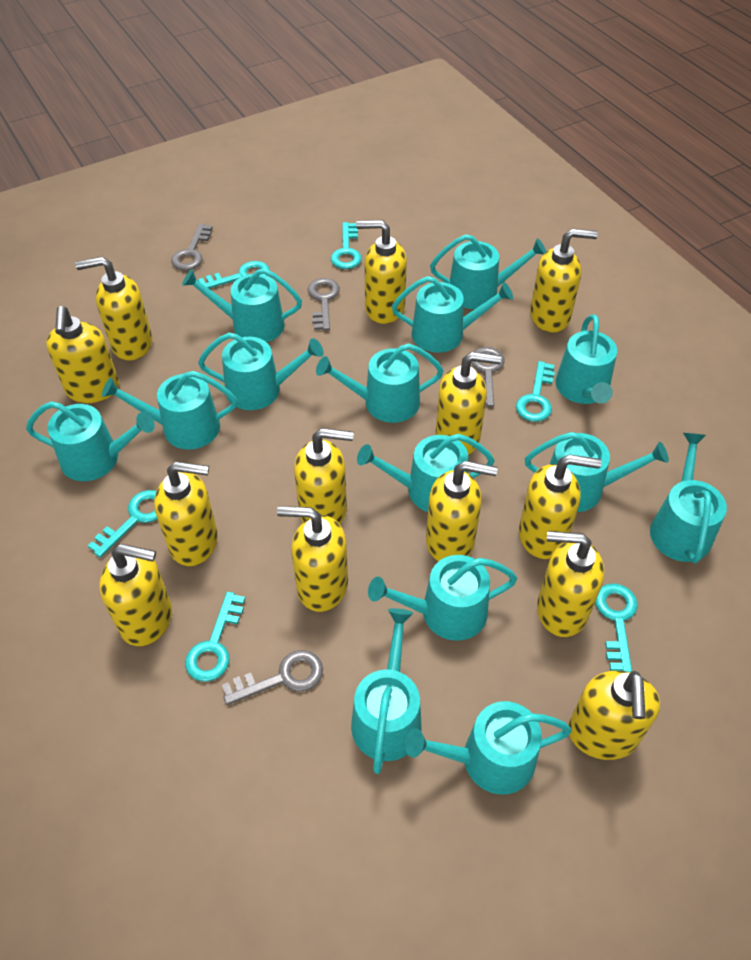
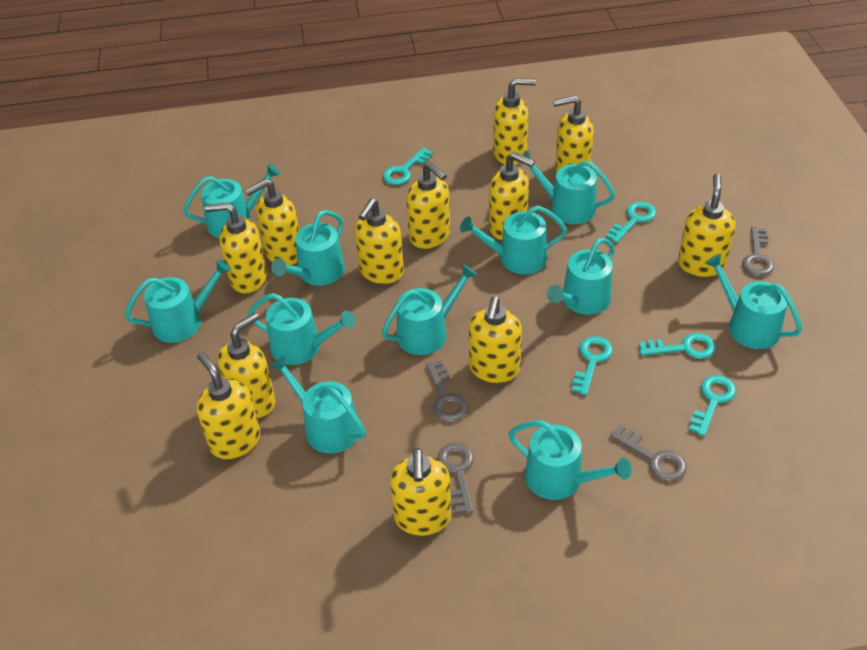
turquoise key: [88,490,157,558] [185,592,245,682] [198,261,270,289] [331,222,362,269] [516,361,555,422] [595,583,638,672] = 6 -> [383,147,433,185] [571,336,613,395] [606,202,656,243] [639,333,716,359] [689,375,736,436] = 5
turquoise watering can: [26,401,155,481] [102,371,237,450] [182,269,302,342] [198,333,324,410] [316,343,444,423] [351,608,422,774] [357,434,495,512] [368,555,517,641] [392,276,513,353] [405,701,572,795] [430,234,546,309] [525,432,669,512] [555,314,617,404] [650,433,727,563] = 14 -> [125,259,231,343] [183,163,280,238] [248,293,355,365] [270,355,366,454] [271,210,345,286] [382,264,477,355] [460,206,567,274] [509,420,631,500] [517,150,615,224] [547,238,615,315] [705,254,802,349] = 11
yellow soap dispenser: [46,306,119,403] [75,256,152,361] [99,544,172,646] [154,462,218,566] [277,506,348,612] [294,428,354,524] [356,220,407,324] [426,461,498,562] [435,352,501,455] [519,454,602,559] [530,228,598,332] [537,531,604,637] [568,671,660,760] = 13 -> [196,352,261,459] [205,203,267,293] [218,313,276,418] [245,179,299,266] [354,198,404,284] [390,448,452,536] [406,162,450,249] [469,296,522,383] [489,152,535,240] [493,78,536,165] [553,95,594,172] [678,174,736,277] = 12

